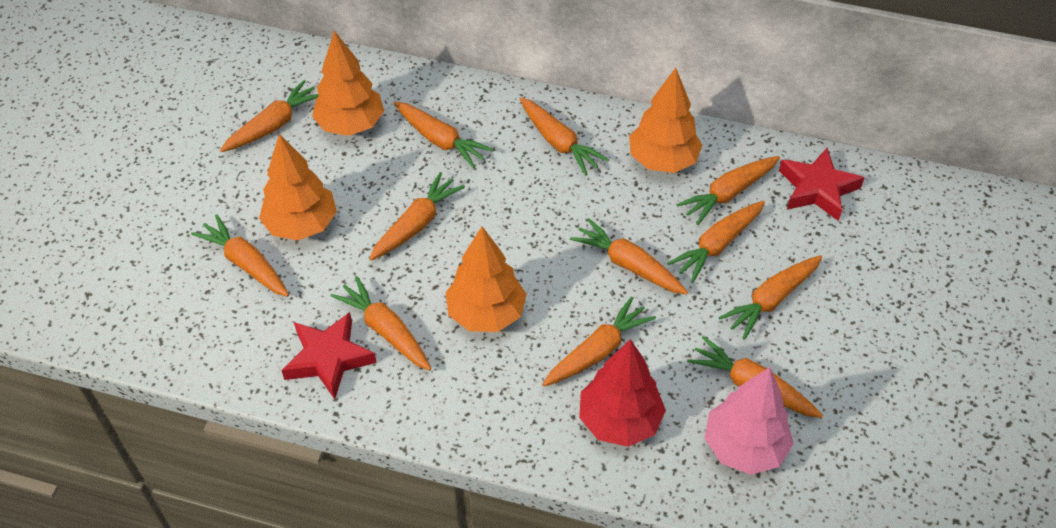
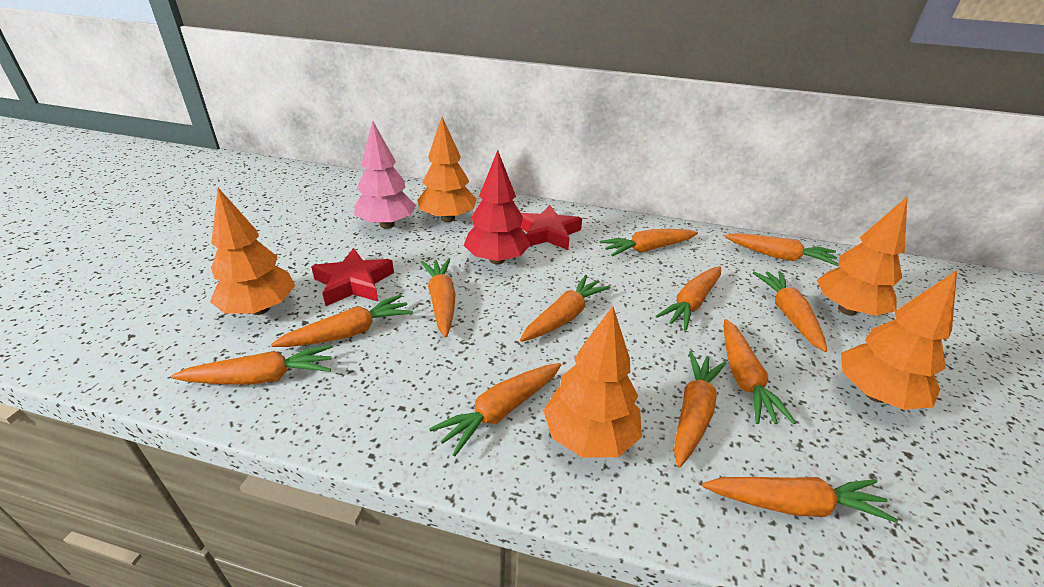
orange tree: [259,134,337,240] [312,31,384,136] [445,227,527,332] [629,68,702,173] = 4 -> [210,188,295,315] [417,117,477,222] [543,306,642,458] [817,196,908,316] [841,271,957,410] = 5

